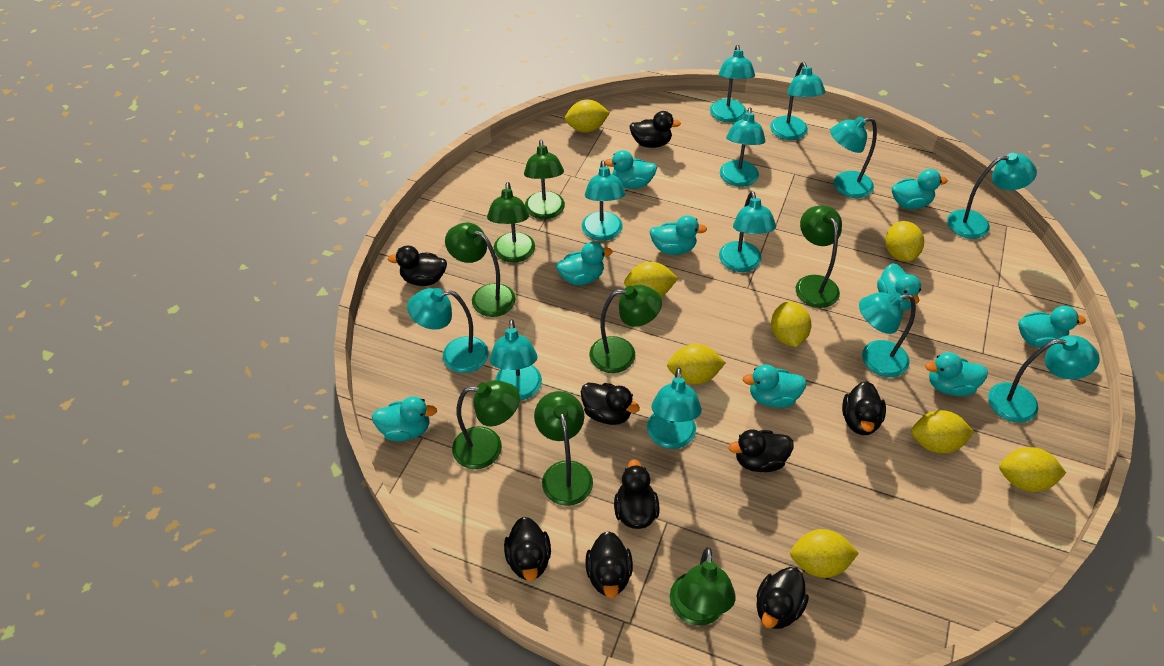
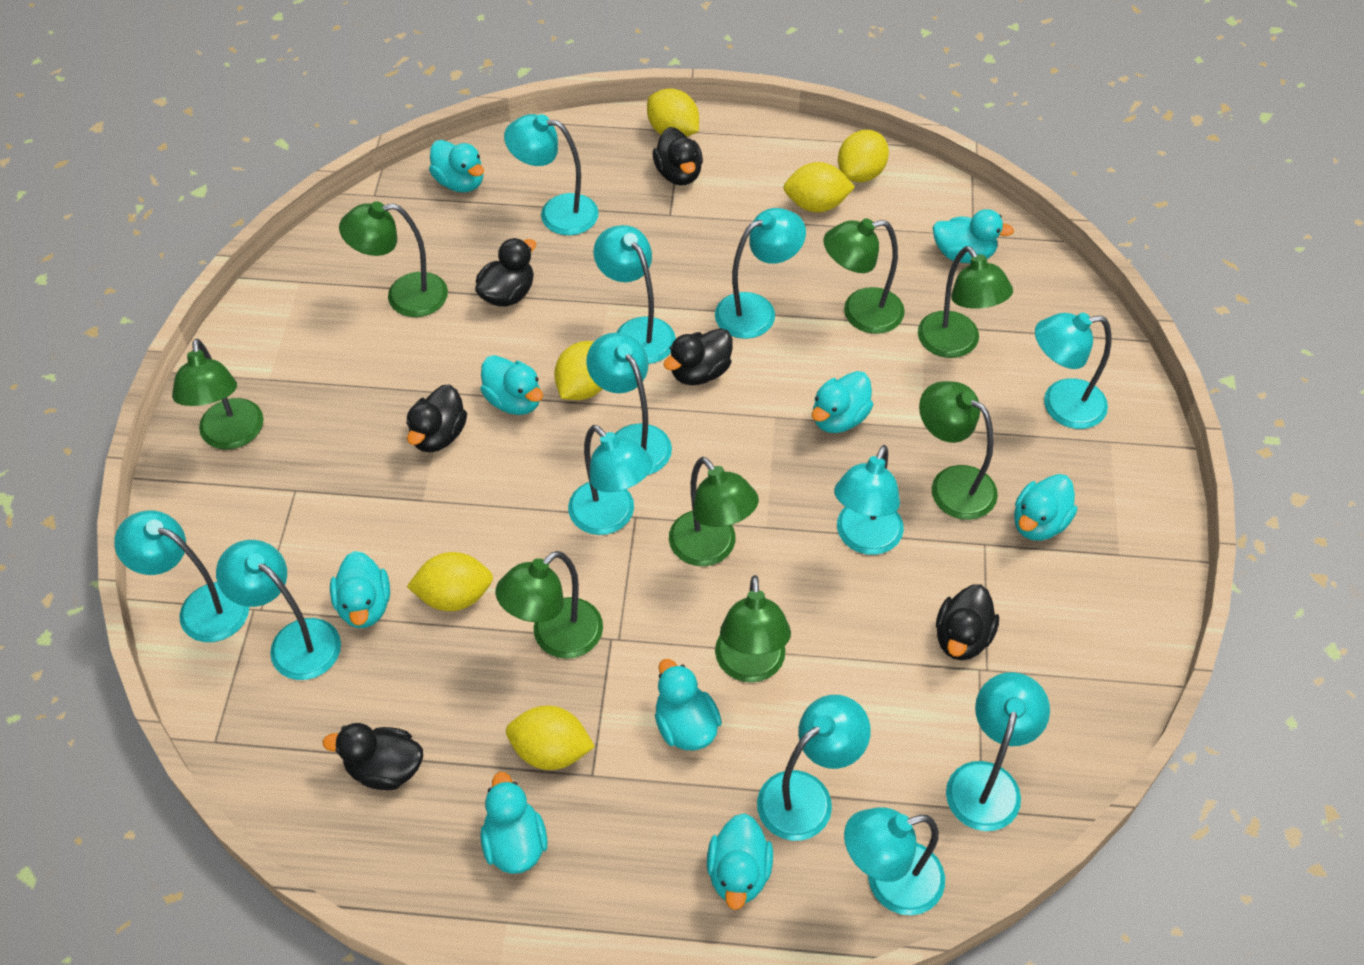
black duck: [388,246,447,286] [504,517,551,582] [581,383,640,425] [585,531,633,599] [614,459,660,529] [629,111,681,148] [729,429,794,472] [756,567,809,629] [842,381,886,435] = 9 -> [323,723,423,790] [406,384,467,453] [475,238,536,307] [653,127,703,185] [663,328,732,385] [936,585,999,660] = 6
yellow lemon: [565,100,610,132] [624,262,678,296] [667,344,726,384] [771,301,811,347] [790,529,859,578] [885,221,924,262] [911,410,974,454] [999,447,1066,492] = 8 -> [407,552,493,611] [506,706,595,770] [554,341,602,400] [647,88,699,137] [783,162,855,212] [838,130,889,182] = 6

